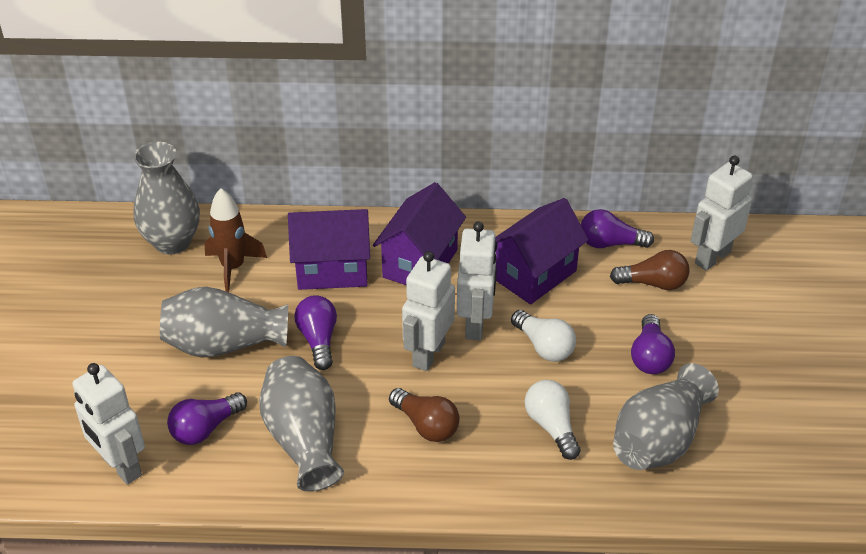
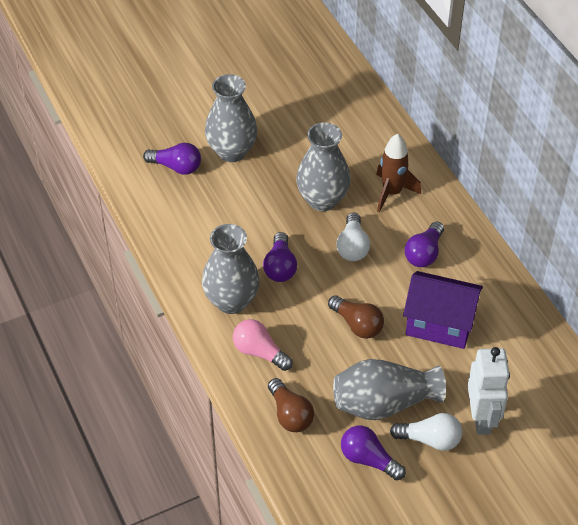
pink light bulb: none = 0 -> [233,319,293,371] = 1
purple house: [288,209,370,290] [373,182,466,285] [495,198,588,305] = 3 -> [403,271,483,349] = 1
white robot: [72,363,145,485] [402,251,455,371] [457,221,497,340] [691,156,753,271] = 4 -> [468,347,510,435] = 1

